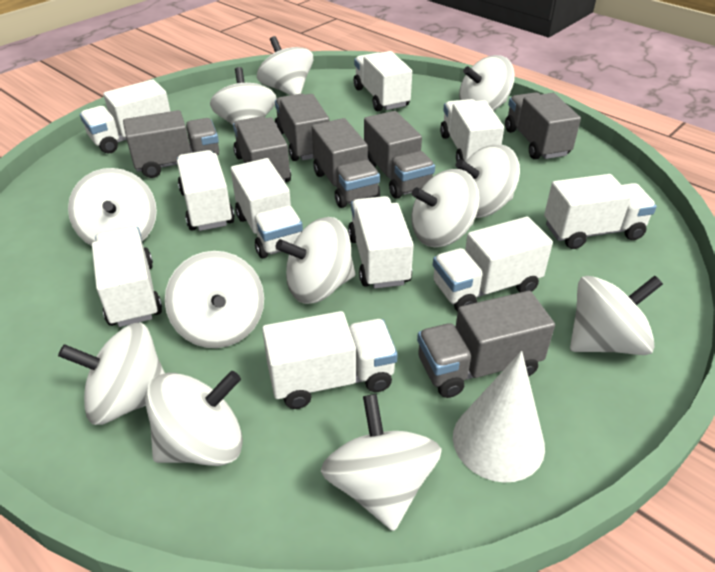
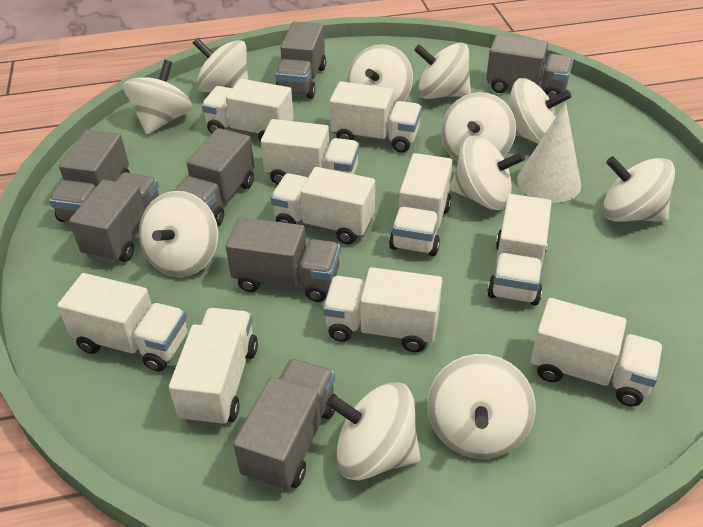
white spinning top: [58,323,165,425] [68,168,157,246] [145,371,243,466] [165,251,264,348] [210,67,277,125] [257,36,313,95] [276,217,355,304] [321,394,442,531] [411,169,480,247] [455,145,520,218] [459,55,515,111] [570,276,663,355] = 12 -> [123,60,193,135] [139,191,218,277] [193,38,249,92] [326,382,420,480] [347,44,413,108] [414,42,471,99] [428,354,536,459] [441,92,516,162] [450,136,525,210] [508,78,571,144] [603,156,675,222] = 11

